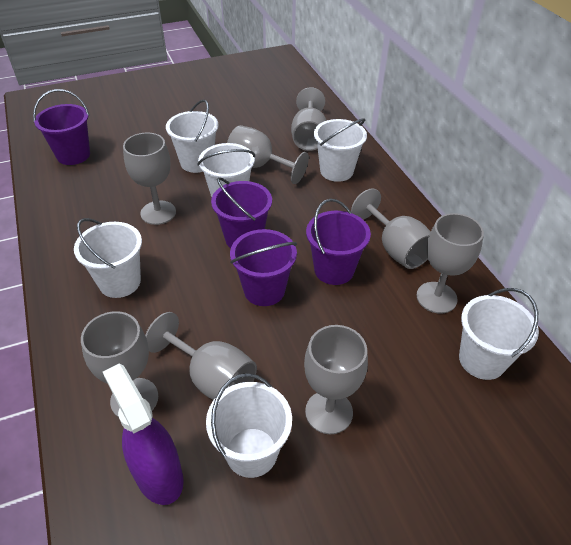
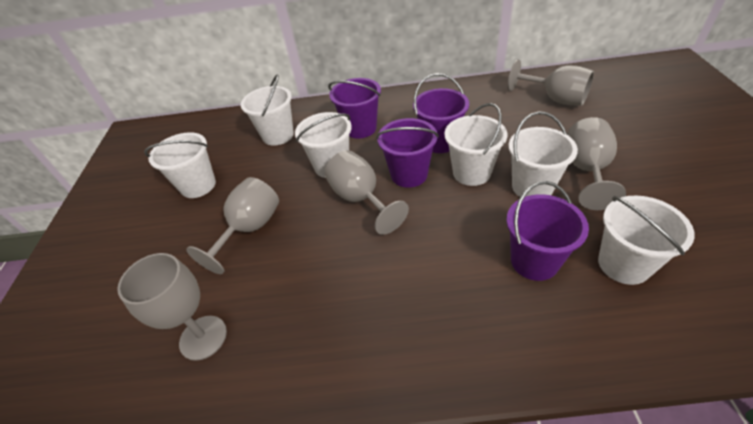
grey goblet: [81,311,158,417] [123,133,176,225] [145,312,257,400] [227,125,309,184] [291,87,327,151] [304,325,368,434] [351,188,431,269] [416,213,484,314] = 8 -> [117,253,227,361] [186,177,279,274] [325,150,409,235] [508,60,594,106] [567,117,626,210] = 5
purple spray bottle: [103,364,184,505] = 1 -> none = 0

